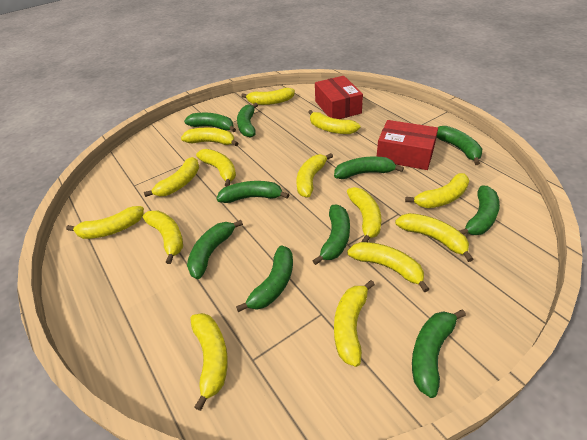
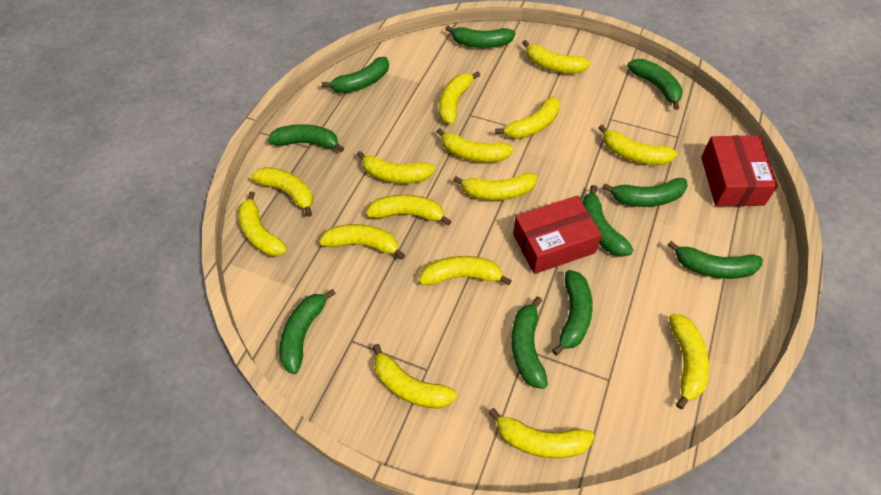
yellow banana: [66,206,144,239] [143,210,183,264] [144,157,199,197] [181,128,238,146] [190,313,228,411] [196,149,236,187] [241,88,295,105] [297,153,333,197] [308,110,360,134] [334,280,375,367] [347,187,381,242] [347,242,429,292] [395,213,473,262] [405,173,469,208] = 14 -> [238,191,287,256] [251,167,313,217] [319,224,405,260] [357,151,435,184] [366,195,451,226] [373,344,457,409] [419,256,512,285] [437,128,513,162] [439,71,480,125] [453,173,537,200] [488,408,595,458] [495,96,560,139] [522,40,590,73] [599,124,677,165] [669,314,709,409] = 15

